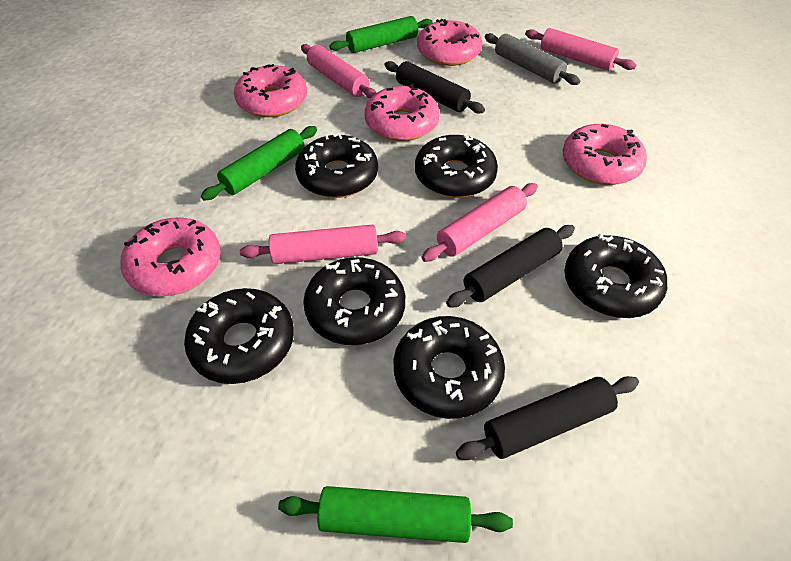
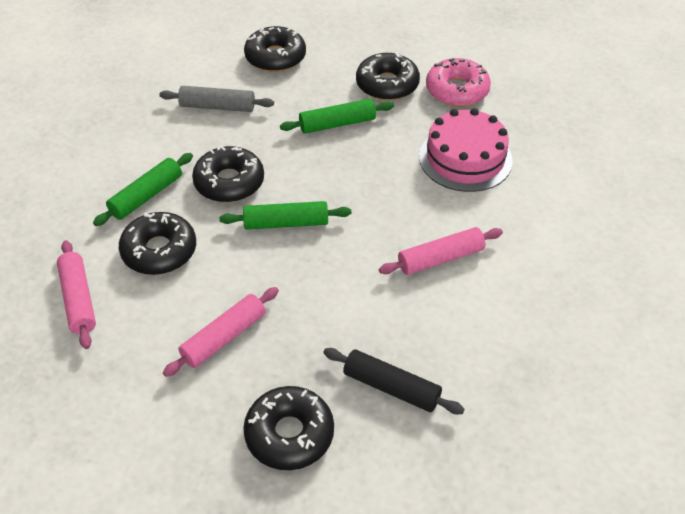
black donut: [184,288,294,384] [295,132,378,198] [303,257,405,345] [393,316,505,419] [415,133,498,198] [564,234,667,318] = 6 -> [119,212,196,275] [192,146,264,202] [243,386,334,470] [244,26,306,72] [356,52,420,101] = 5
black rolling pin: [384,61,485,113] [446,225,575,308] [456,376,639,460] = 3 -> [323,348,464,414] = 1
pink cake: none = 0 -> [419,108,513,192] = 1
pink donut: [121,218,221,296] [234,64,307,117] [364,84,440,141] [417,19,482,66] [563,124,647,185] = 5 -> [426,58,491,106] = 1
pink rolling pin: [240,225,406,264] [301,44,376,99] [421,183,538,262] [525,28,637,71] = 4 -> [57,240,96,349] [163,287,279,377] [379,227,503,275] = 3

